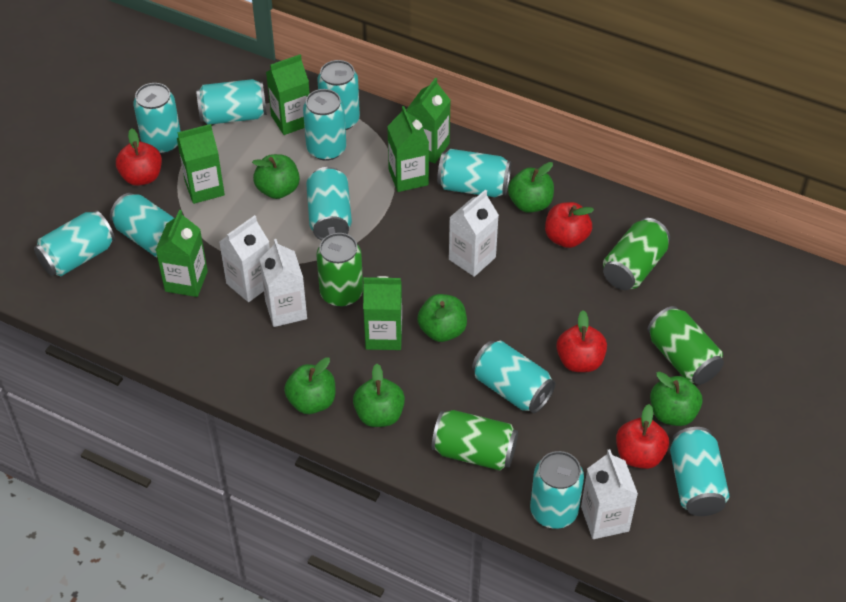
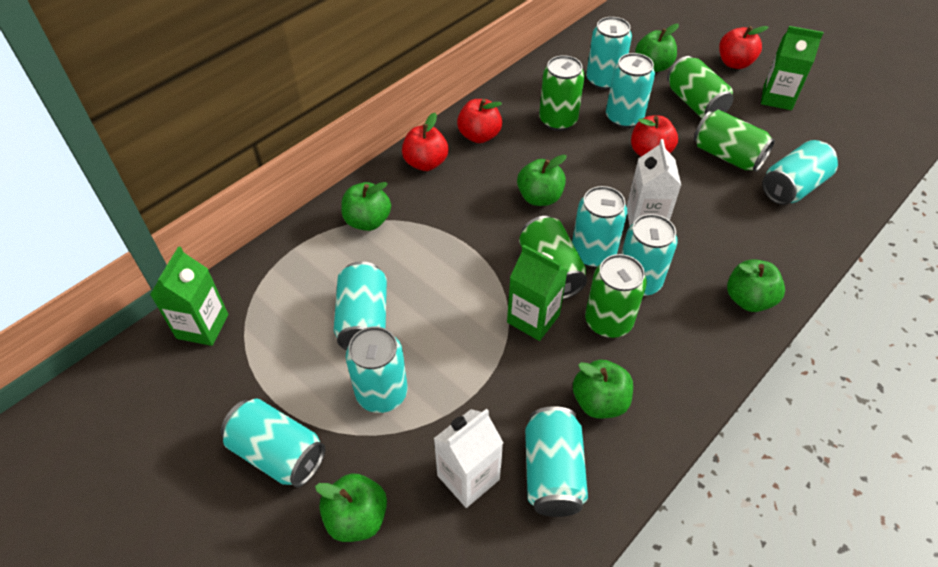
green can: [316,233,363,307] [431,410,518,470] [603,218,670,290] [647,306,724,385] = 4 -> [519,216,587,299] [539,55,585,131] [585,254,647,338] [667,56,734,118] [694,109,775,172] = 5
green carton: [156,210,208,297] [177,124,225,204] [266,54,310,135] [363,276,402,350] [387,106,429,192] [406,78,451,163] = 6 -> [150,246,228,346] [507,245,568,341] [761,26,823,110] = 3
turquoise can: [34,210,115,276] [110,193,174,257] [133,83,181,154] [196,79,267,124] [303,89,346,161] [306,167,352,240] [318,60,360,130] [437,149,511,197] [472,341,556,413] [530,451,584,529] [670,427,730,516] = 11 -> [221,399,325,487] [334,261,387,350] [346,327,408,413] [525,406,588,517] [572,186,627,267] [586,17,632,90] [606,53,655,128] [621,214,678,296] [762,140,838,205] = 9
white carton: [219,215,270,302] [260,239,307,327] [449,190,499,277] [581,449,638,539] = 4 -> [433,409,503,508] [626,139,681,226] = 2

